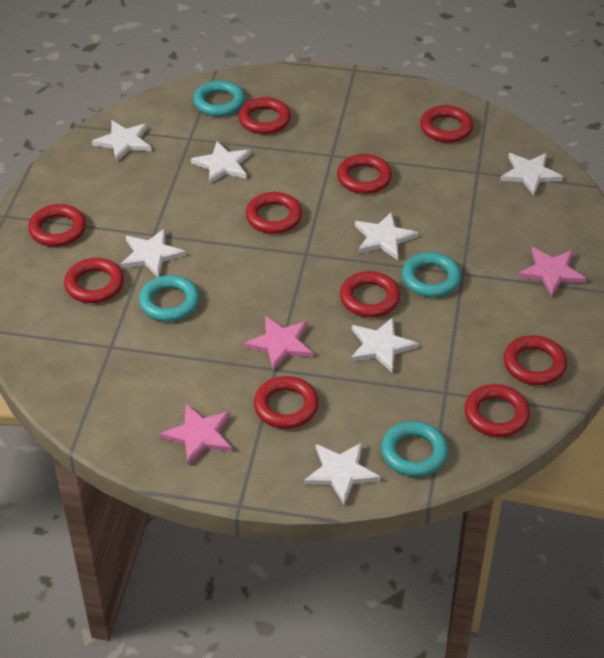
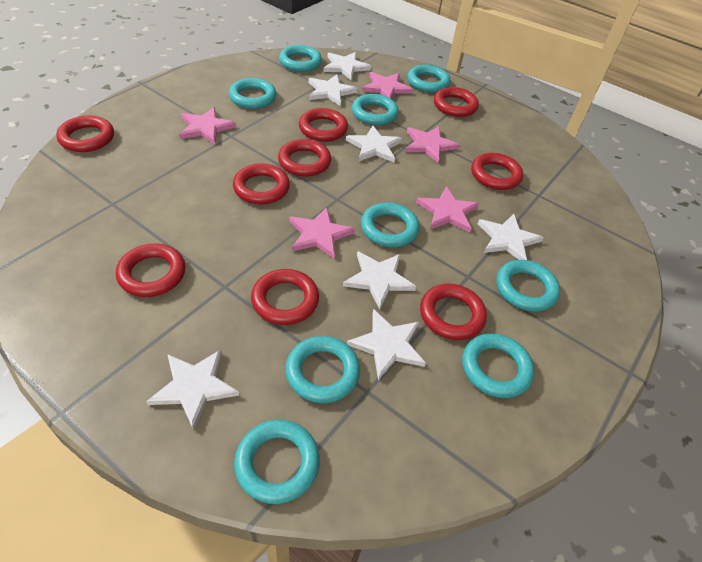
pink star: [160,404,232,466] [244,316,313,371] [518,247,586,297] = 3 -> [179,107,236,144] [289,207,355,259] [362,72,413,99] [405,126,460,163] [416,186,479,233] = 5
red ring: [28,204,86,247] [64,258,124,303] [238,97,291,134] [246,192,302,234] [254,376,319,429] [337,154,392,194] [340,271,400,317] [420,105,473,143] [464,384,530,437] [504,335,567,385] = 10 -> [56,115,114,152] [116,243,186,297] [233,163,290,204] [251,269,319,325] [278,139,331,177] [299,108,348,142] [420,283,487,340] [434,87,479,117] [471,153,523,190] = 9
turquoise ring: [139,275,199,322] [193,80,245,116] [381,421,448,477] [402,252,461,297] = 4 -> [229,78,276,109] [234,419,320,504] [279,45,322,72] [285,336,360,403] [352,94,399,125] [361,202,419,247] [407,65,450,93] [462,333,534,398] [496,260,560,312] = 9

